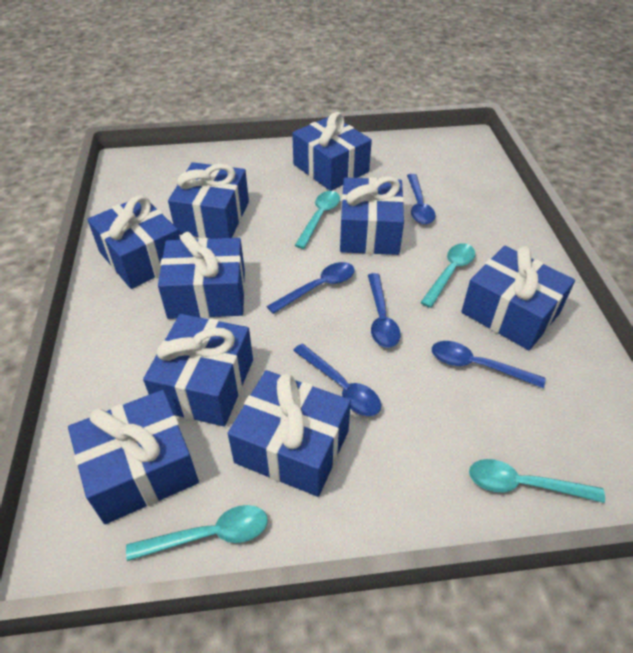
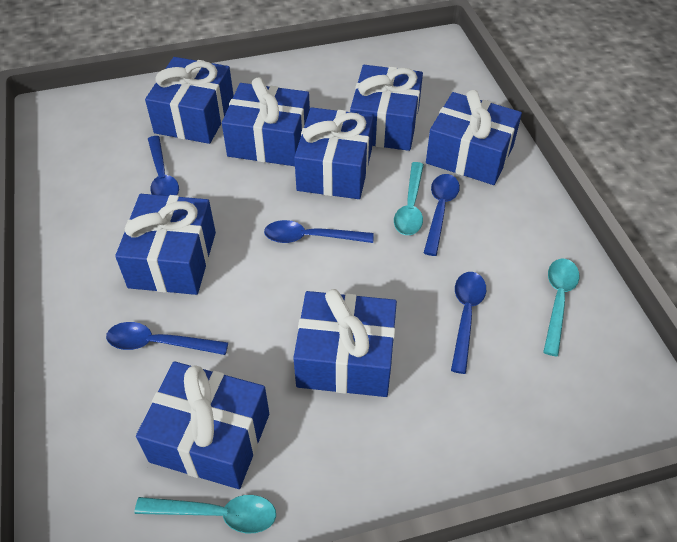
blue gift: [68,390,199,524] [87,195,180,289] [143,314,253,427] [158,232,245,319] [168,162,249,239] [228,370,351,497] [292,112,372,191] [340,176,404,255] [461,246,575,350] = 9 -> [115,194,216,295] [136,361,269,489] [145,57,234,144] [222,77,310,166] [293,289,397,397] [294,107,374,199] [350,65,423,151] [426,90,522,185] = 8
turquoise spoon: [126,505,268,561] [294,191,340,249] [420,243,475,308] [469,459,605,503] = 4 -> [134,495,276,533] [394,162,424,235] [543,258,579,356] = 3

